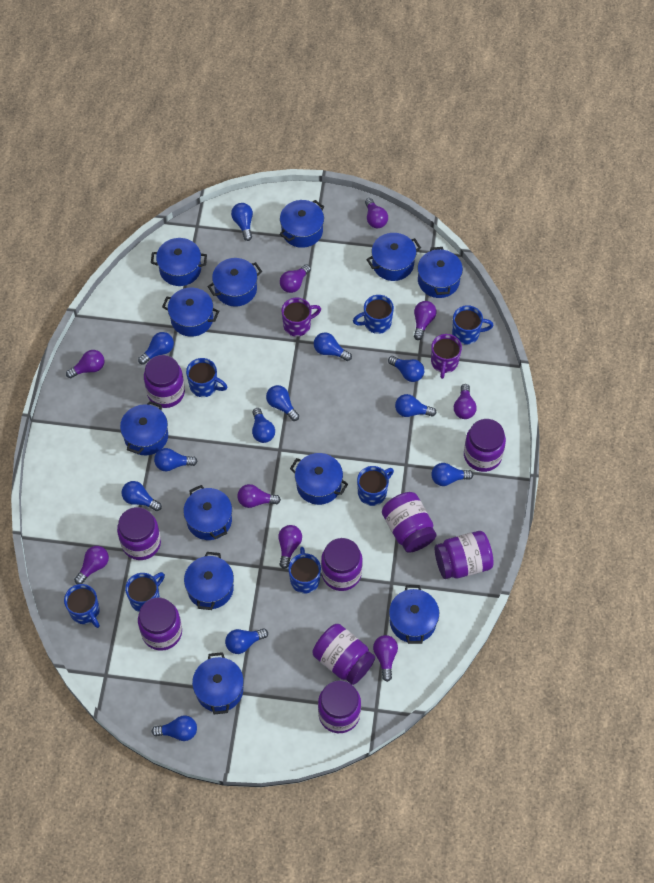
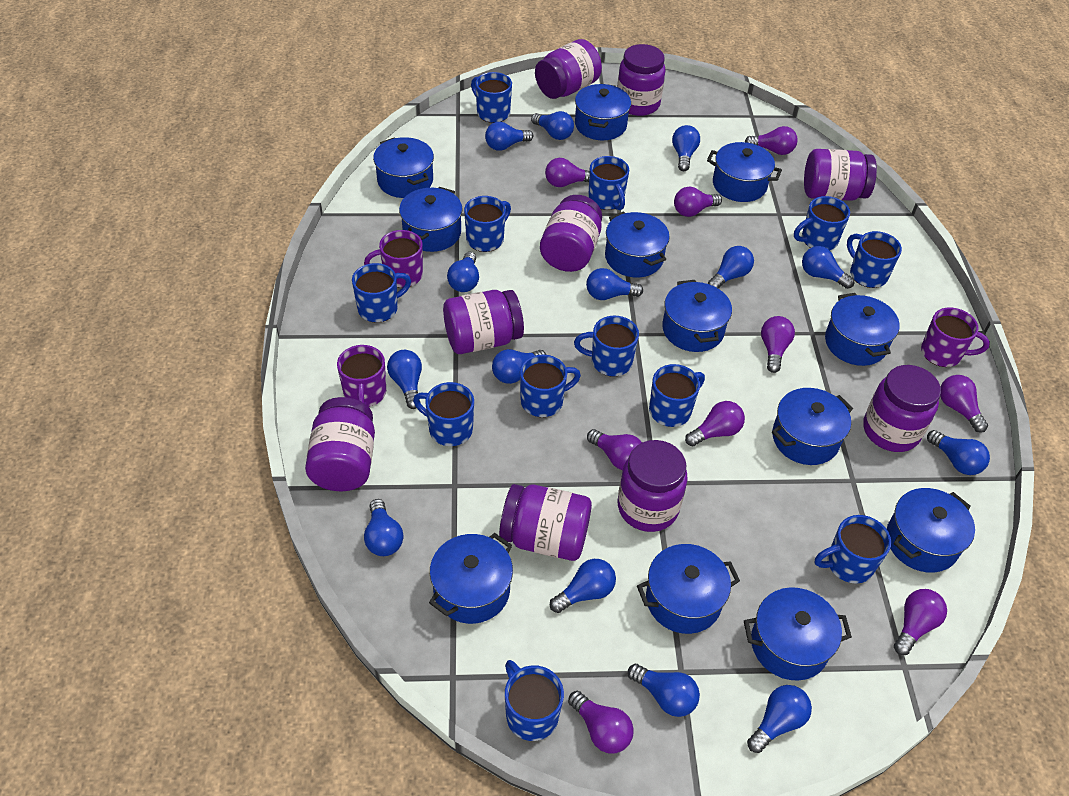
blue light bulb: [122,481,162,511] [138,332,174,365] [152,715,197,741] [154,448,198,471] [225,628,268,654] [231,203,253,241] [252,408,275,443] [266,385,299,421] [314,332,352,361] [388,356,424,382] [395,394,436,417] [431,463,473,486] = 12 -> [364,499,403,556] [387,350,422,409] [447,252,479,292] [485,122,533,151] [492,349,546,384] [531,111,574,140] [550,559,616,613] [586,268,643,300] [628,664,700,717] [672,125,700,171] [708,246,754,288] [747,685,812,753] [802,246,854,289] [927,430,990,475] = 14
blue mug: [64,584,100,628] [125,572,165,612] [186,358,227,397] [288,547,321,593] [353,295,394,334] [357,466,394,506] [452,305,494,345] = 7 -> [352,263,411,323] [413,382,474,446] [464,196,511,252] [471,72,512,123] [505,660,564,741] [520,355,581,417] [574,316,639,376] [588,156,629,210] [649,364,705,427] [794,196,850,250] [815,515,891,584] [847,231,902,288] = 12
purple mug: [281,298,321,337] [431,334,462,379] = 2 -> [337,345,386,407] [364,230,423,288] [921,308,990,367] = 3

